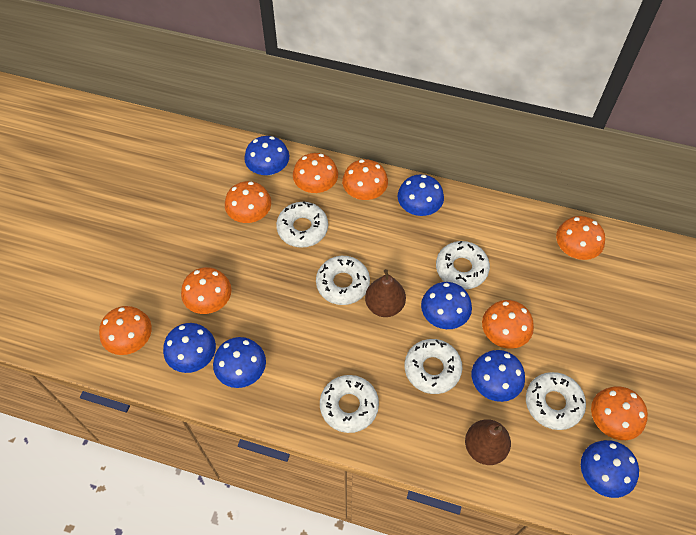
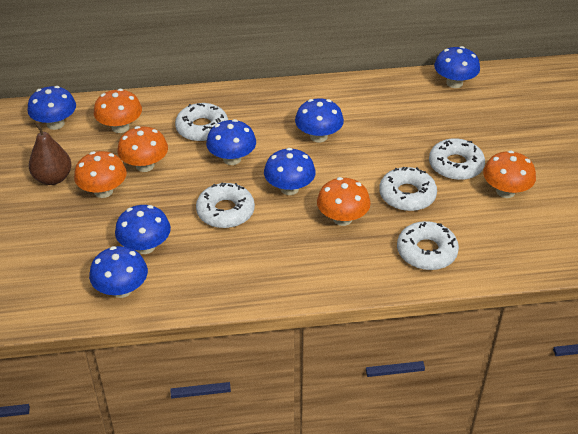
brown pear: [365,269,406,317] [465,419,511,465] = 2 -> [29,123,72,185] = 1
orange mushroom: [99,306,152,355] [181,267,232,314] [225,181,271,223] [293,153,338,193] [342,159,388,200] [482,300,534,349] [556,216,605,260] [591,386,648,440] = 8 -> [74,151,127,198] [94,89,142,133] [117,126,168,172] [317,177,371,226] [483,151,536,198] = 5
white donut: [276,201,328,248] [316,256,370,305] [320,375,379,433] [404,339,462,394] [436,241,490,290] [526,372,586,430] = 6 -> [175,103,228,142] [196,183,255,228] [379,167,437,211] [397,221,459,270] [429,138,485,180] = 5

